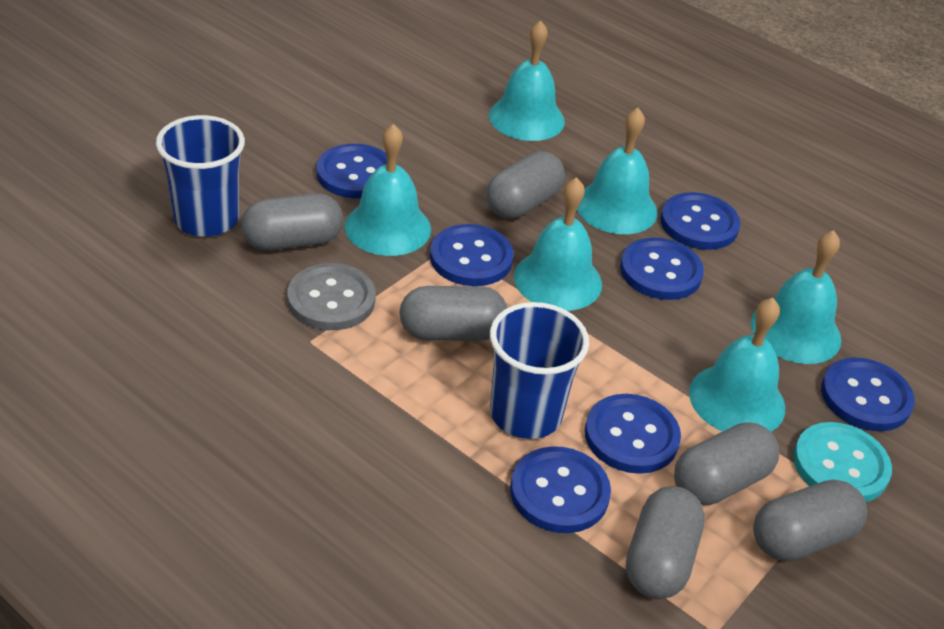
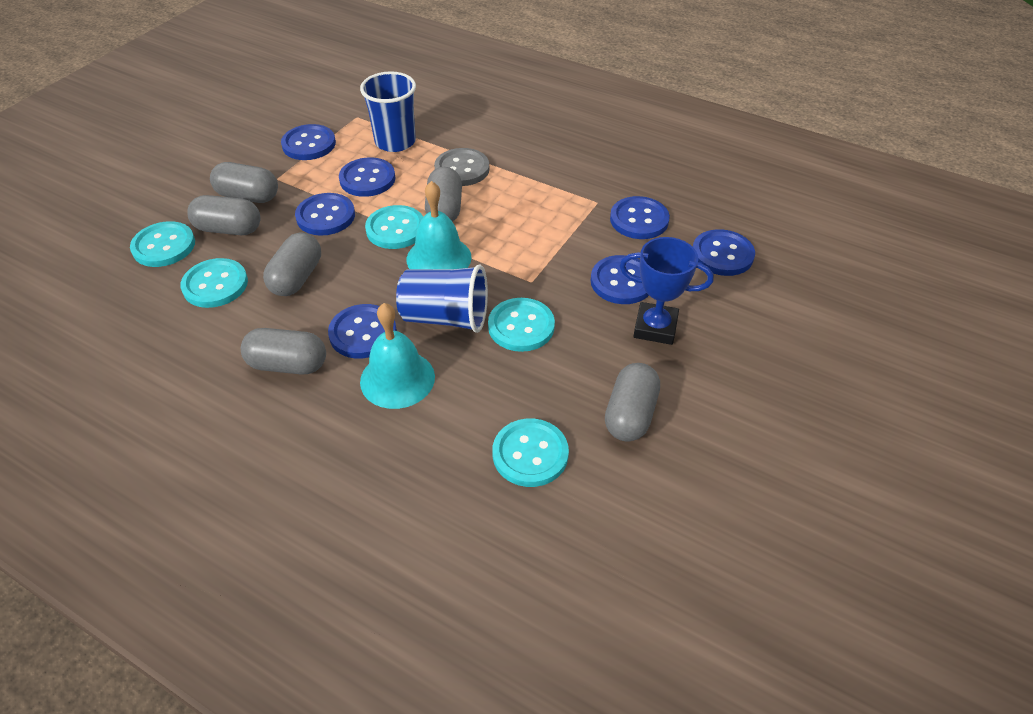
blue trophy: none = 0 -> [620,237,713,345] = 1
turquoise bell: [345,124,431,256] [489,20,565,141] [514,177,602,311] [577,108,657,234] [689,298,785,432] [751,230,842,364] = 6 -> [360,303,435,409] [407,181,472,269] = 2
turquoise button: [793,422,892,502] = 1 -> [130,221,195,267] [180,258,248,308] [365,205,423,249] [488,298,555,352] [492,418,569,487] = 5

